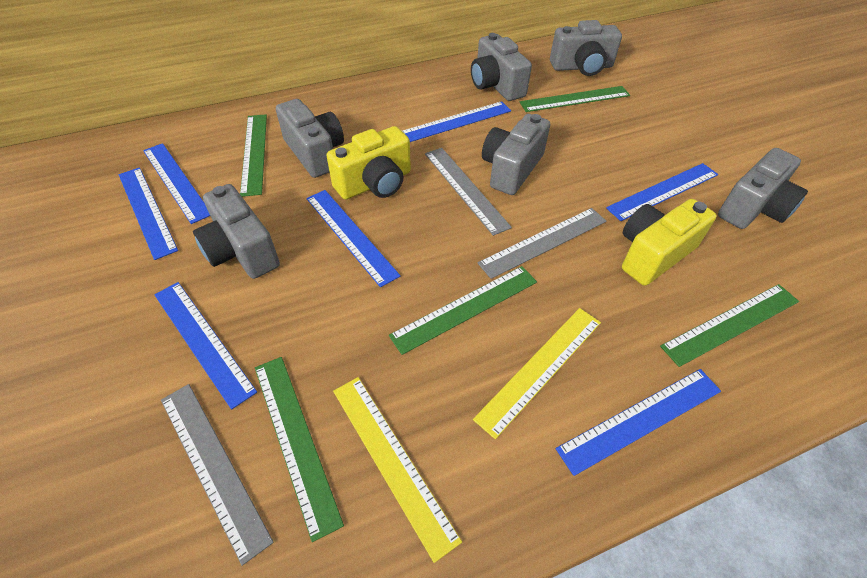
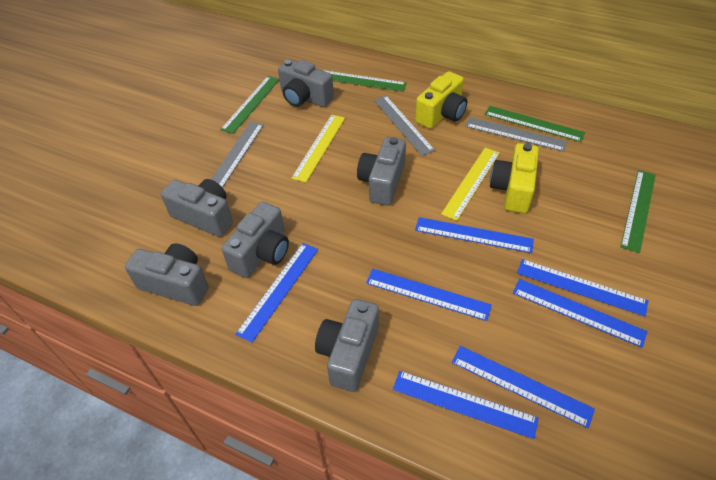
green ruler: [240,114,267,197] [255,357,344,542] [389,266,537,355] [519,86,630,112] [660,284,799,367] = 5 -> [220,76,280,134] [322,70,407,92] [485,106,585,142] [621,170,656,253] = 4

